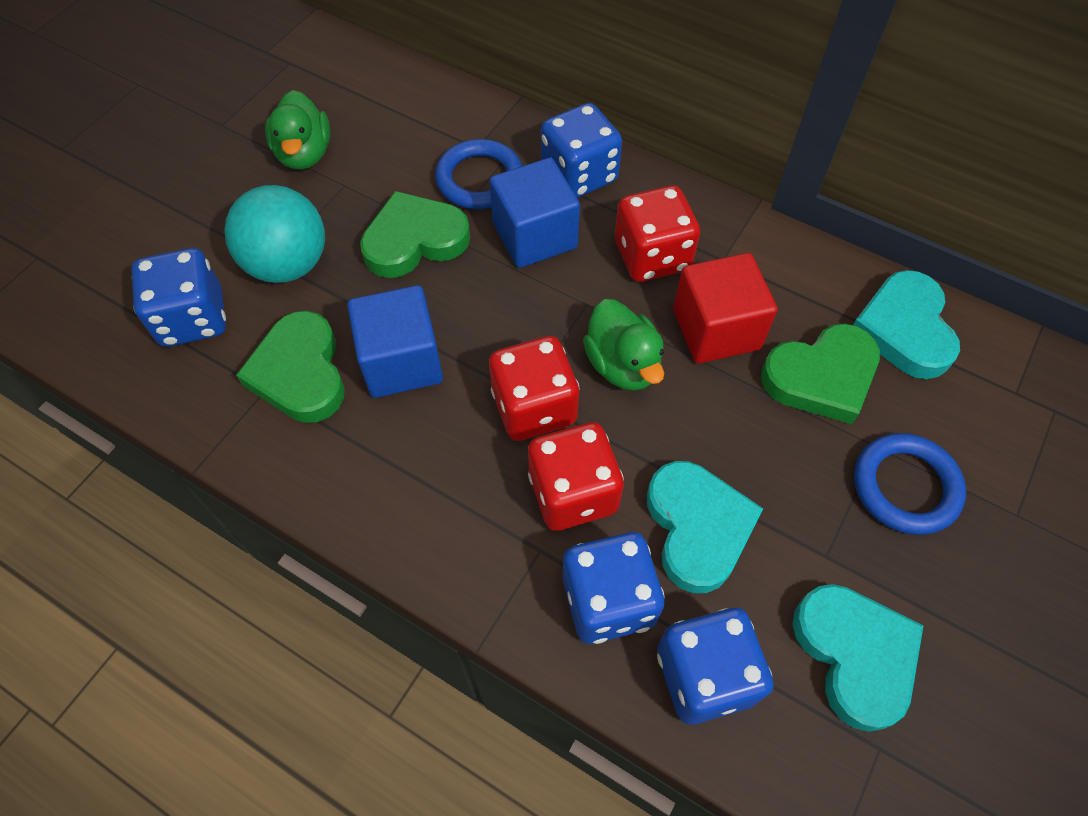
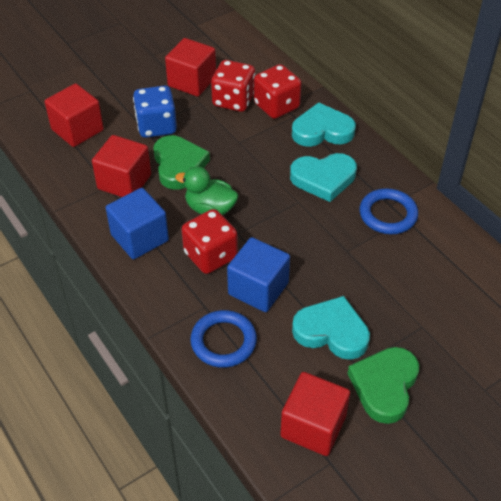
blue dice: [131,248,226,347] [541,103,622,198] [562,532,664,644] [657,608,774,724] = 4 -> [133,86,177,138] = 1
green duck: [265,90,330,170] [583,299,664,391] = 2 -> [175,167,238,215] = 1
green heart: [236,311,345,423] [360,191,470,278] [761,324,880,424] = 3 -> [153,135,210,190] [347,347,419,424] = 2
red cube: [673,253,778,364] = 1 -> [45,83,104,147] [92,135,151,197] [165,38,216,97] [280,372,350,456] = 4
turquoise ball: [225,185,325,283] = 1 -> none = 0

